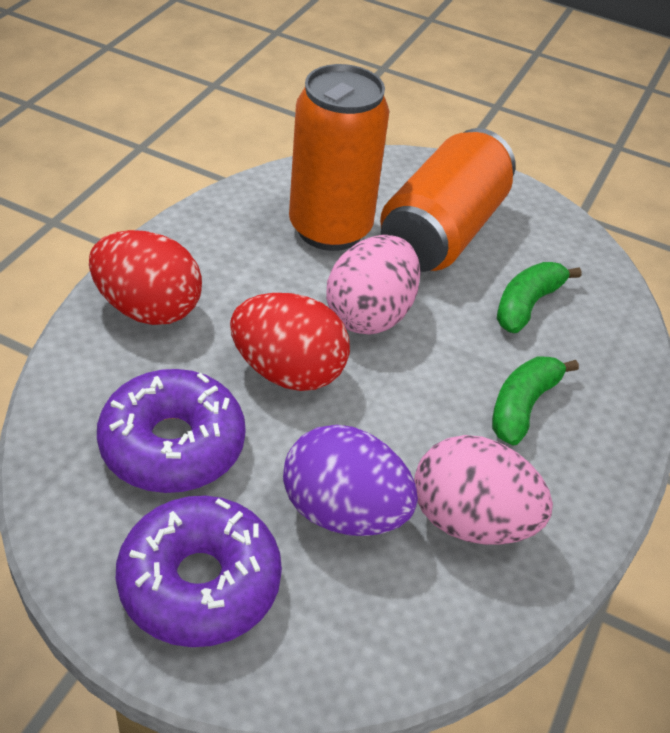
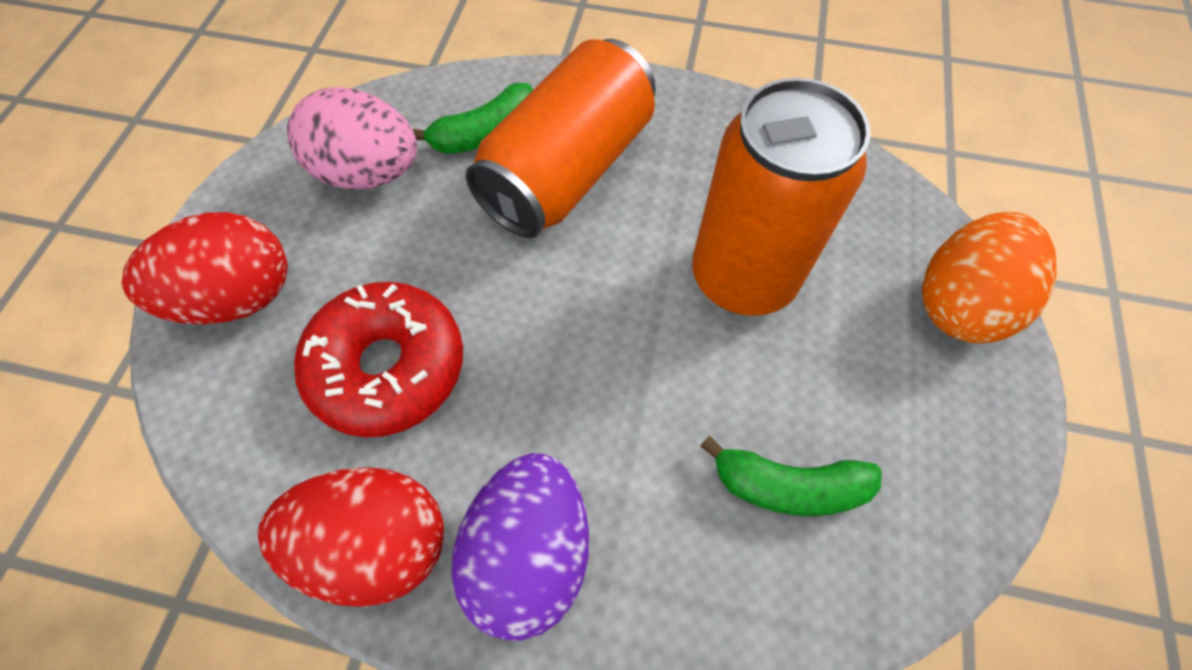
orange egg: none = 0 -> [922,212,1057,343] = 1
pink egg: [326,235,421,335] [414,435,553,545] = 2 -> [287,87,417,190] = 1
purple donut: [97,369,246,493] [116,496,282,647] = 2 -> none = 0
red donut: none = 0 -> [294,282,463,437] = 1

